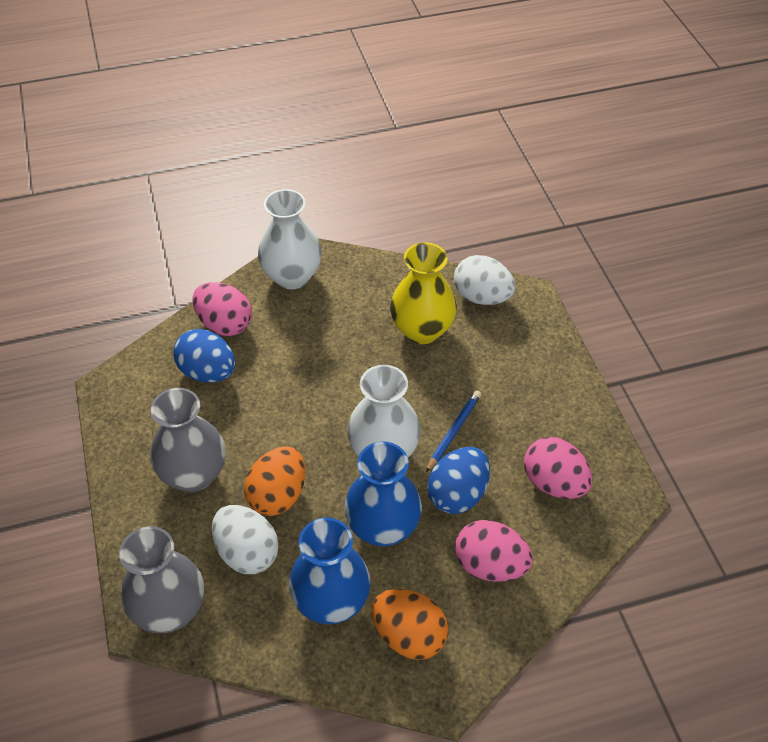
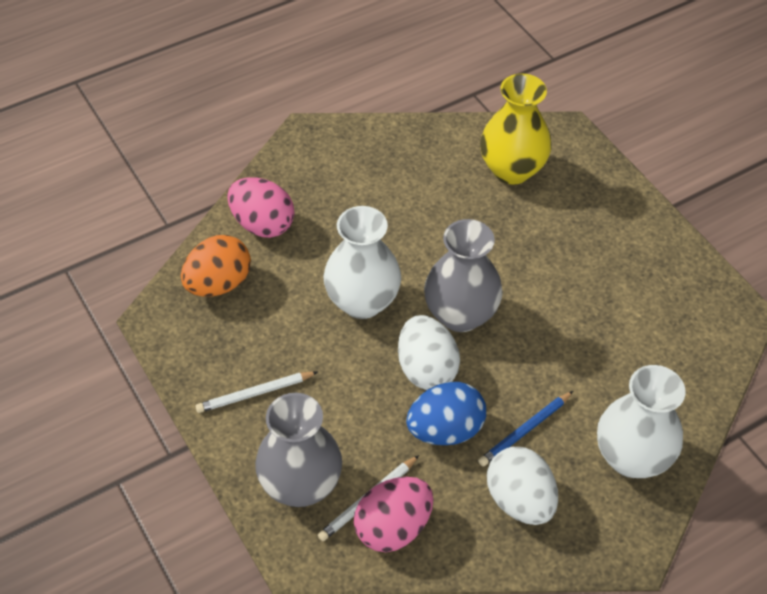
blue egg: [173,329,235,383] [427,447,490,514] = 2 -> [406,382,486,445] = 1
blue vase: [289,517,371,624] [344,442,422,546] = 2 -> none = 0
orange egg: [244,446,305,516] [372,589,448,660] = 2 -> [181,235,251,297] = 1
pink egg: [192,282,252,336] [455,520,533,582] [524,437,593,499] = 3 -> [227,177,295,238] [354,477,433,552] = 2
white pencil: none = 0 -> [195,371,318,413] [318,455,419,541] = 2

